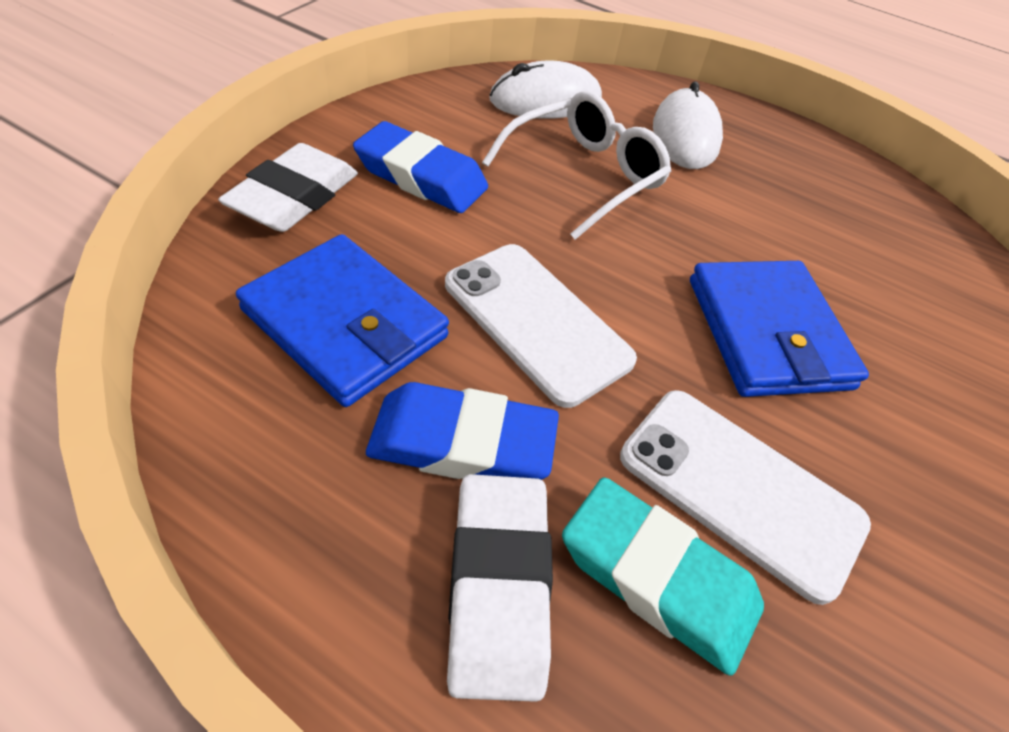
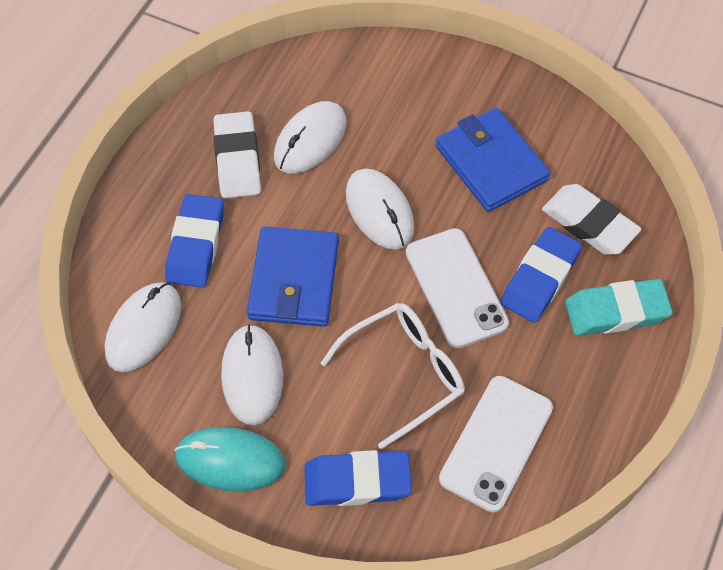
blue eraser: [353,121,488,213] [366,382,559,480] = 2 -> [165,194,224,288] [304,450,412,506] [500,227,582,323] = 3
turquoise mouse: none = 0 -> [174,427,285,492] = 1
white mouse: [490,61,602,119] [653,81,723,169] = 2 -> [105,282,181,372] [221,324,283,425] [274,101,346,173] [346,169,414,250] = 4

